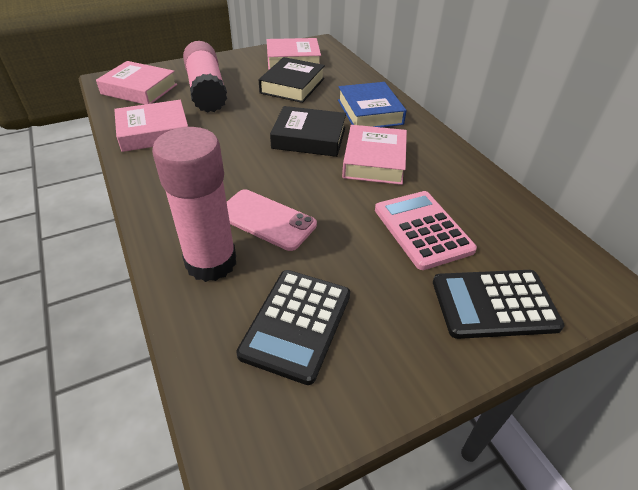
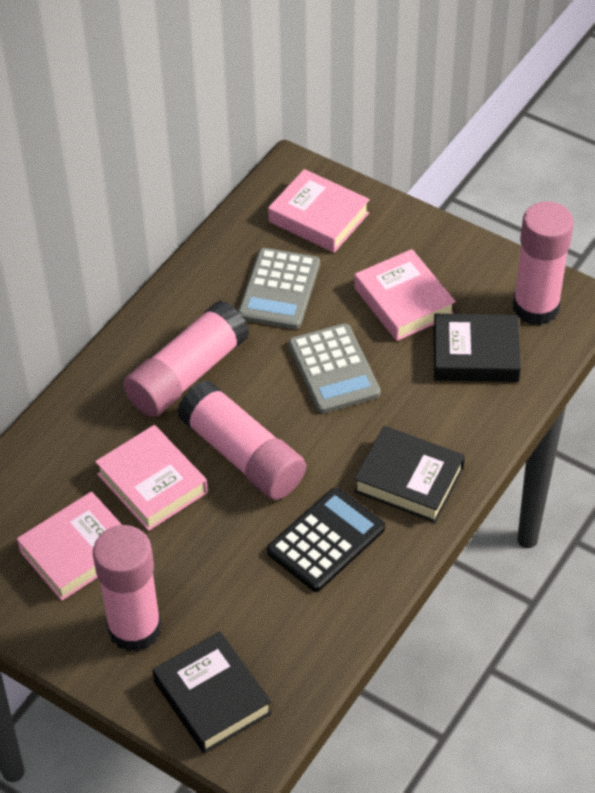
black book: [259,57,325,103] [270,106,346,157] = 2 -> [152,631,272,753] [354,426,465,523] [433,314,521,382] = 3
black calculator: [236,270,350,385] [433,270,564,339] = 2 -> [267,487,385,592] = 1
blue book: [338,82,406,127] = 1 -> none = 0
grey calculator: none = 0 -> [238,248,320,329] [288,323,381,414] = 2
pink calculator: [375,191,477,270] = 1 -> none = 0
pink glue stick: [152,127,236,282] [183,41,227,113] = 2 -> [93,525,162,652] [123,301,249,417] [177,380,306,500] [513,201,574,325] = 4
pink phone: [227,189,317,251] = 1 -> none = 0

